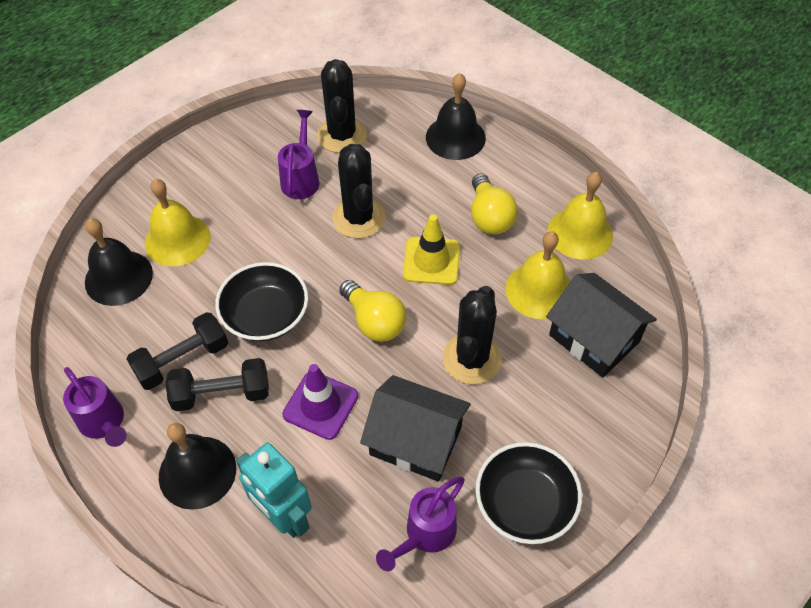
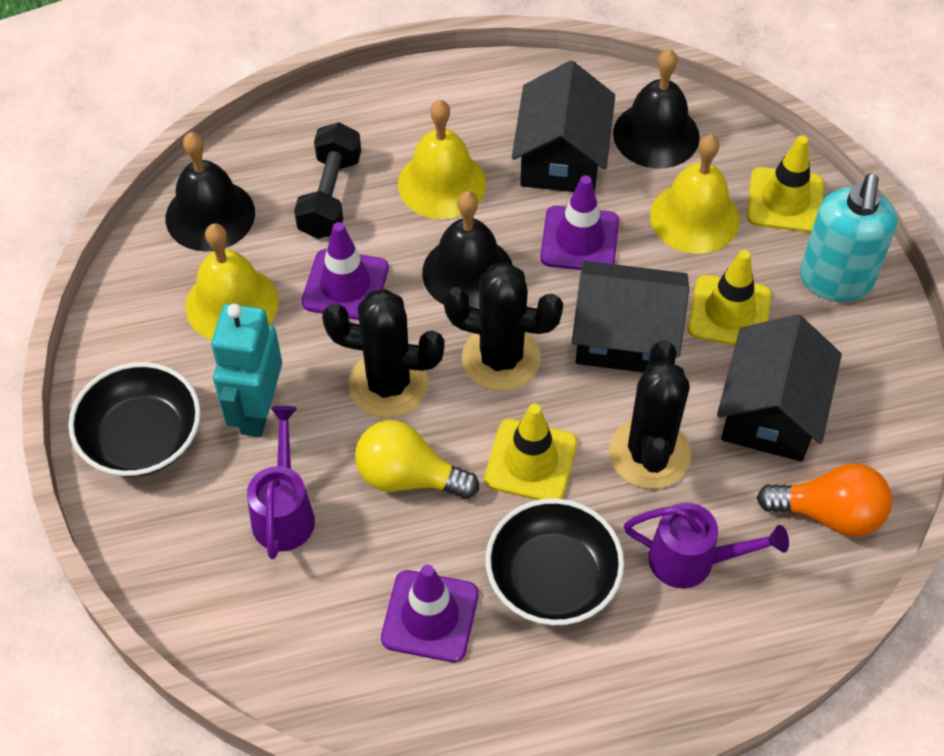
black dumbbell: [126,312,228,390] [165,358,269,411] = 2 -> [294,122,361,239] = 1
black house: [360,375,471,482] [546,273,657,378] = 2 -> [512,61,615,192] [572,261,689,373] [717,314,842,462] = 3
orange light bulb: none = 0 -> [757,464,892,537] = 1
purple traffic cone: [282,364,358,440] = 1 -> [301,222,389,320] [381,565,479,662] [540,175,619,270] = 3
purple watering can: [63,367,127,447] [278,110,319,199] [376,477,465,571] = 3 -> [247,406,315,559] [624,502,789,588] = 2
turquoise soap dispenser: none = 0 -> [800,173,898,302] = 1
yellow light bulb: [339,280,406,342] [471,174,518,234] = 2 -> [355,420,479,499] = 1
yellow traffic cone: [403,214,460,285] = 1 -> [484,404,577,500] [688,250,772,345] [747,135,824,233] = 3

